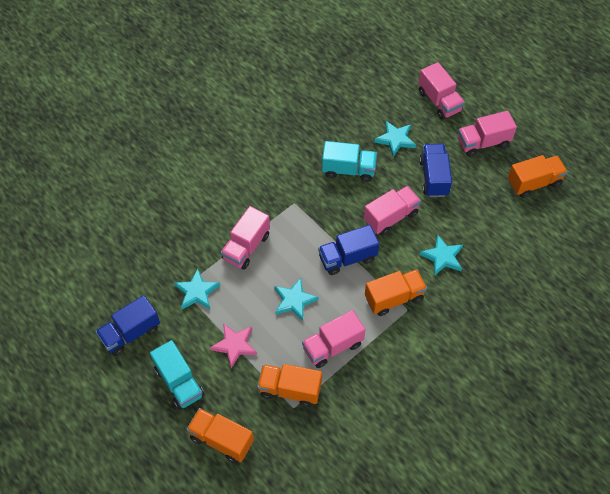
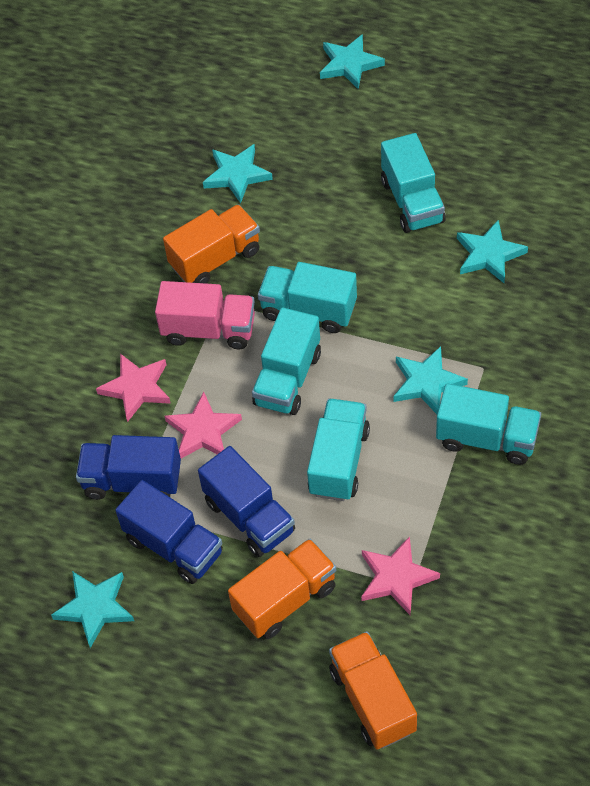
orange truck: [187,408,254,463] [257,364,322,407] [365,269,427,316] [508,155,568,198] = 4 -> [163,204,260,284] [228,538,336,639] [329,631,417,749] = 3
pink star: [210,323,257,368] = 1 -> [96,354,171,422] [165,392,242,458] [361,536,440,615] = 3
pink truck: [221,206,270,270] [302,310,366,368] [364,186,421,236] [418,62,465,120] [458,111,517,157] = 5 -> [155,281,255,349] = 1
turquoise star: [174,269,220,309] [274,278,319,321] [374,121,416,157] [419,235,463,276] = 4 -> [51,571,134,648] [203,144,273,203] [320,34,385,89] [393,346,468,414] [457,220,528,283] = 5
turquoise truck: [150,340,204,409] [322,141,377,182] = 2 -> [252,308,321,415] [258,262,357,333] [307,398,370,501] [381,133,446,233] [436,383,541,465] = 5

